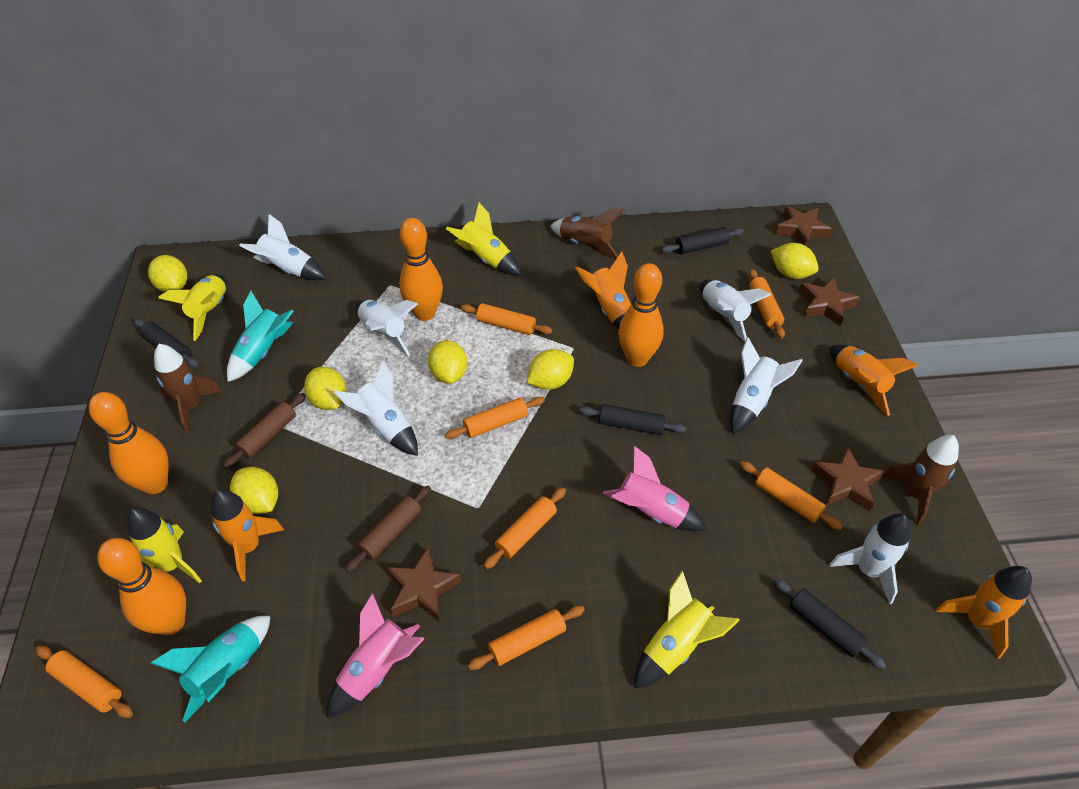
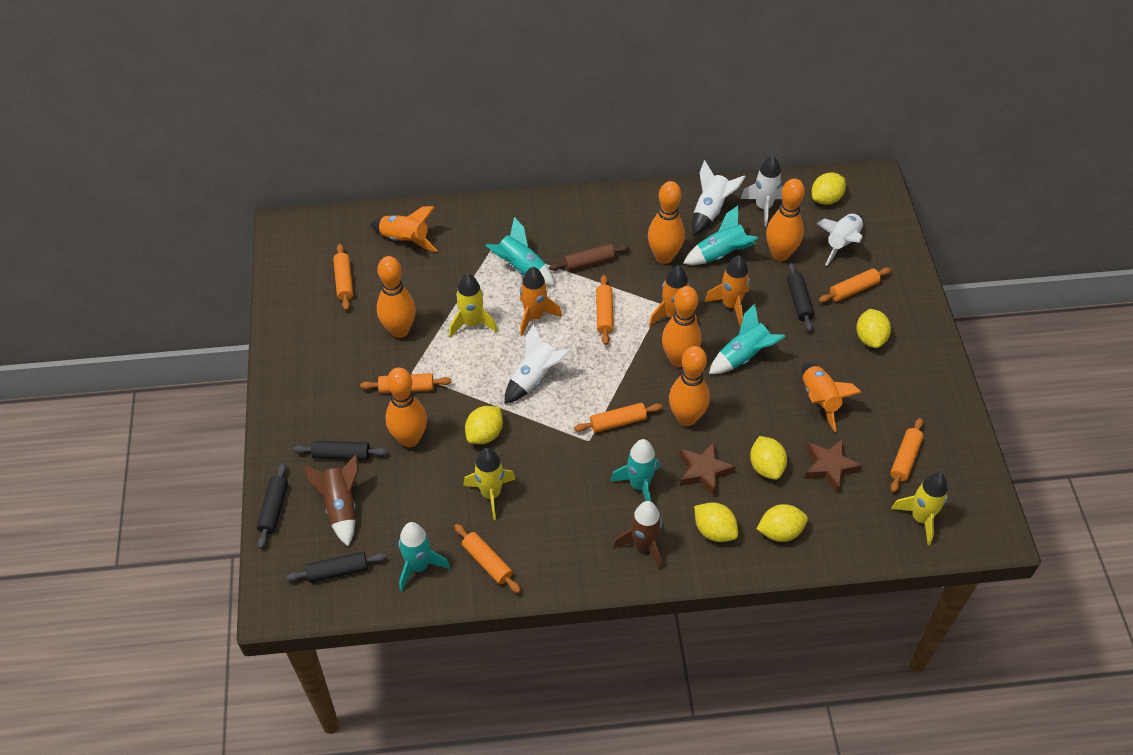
brown rocket: [154,344,223,433] [550,208,624,259] [882,435,959,526] = 3 -> [303,454,359,546] [613,501,662,570] = 2
brown rolling pin: [223,393,306,469] [346,486,431,572] = 2 -> [549,244,630,271] = 1
brown star: [386,547,461,621] [775,206,832,245] [799,277,860,326] [811,446,884,511] = 4 -> [680,442,736,496] [804,439,862,493] = 2
orange bowling pin: [89,392,169,494] [97,538,186,635] [399,218,443,321] [618,263,664,367] = 4 -> [377,256,416,338] [385,367,427,447] [648,181,685,264] [662,286,701,367] [669,346,710,426] [766,178,805,261] = 6
orange rocket: [211,489,284,581] [575,252,631,330] [830,344,919,416] [936,566,1032,659] = 4 -> [370,206,438,252] [520,267,562,336] [649,265,697,326] [704,255,750,326] [802,363,862,432] = 5
pink rocket: [327,593,424,718] [602,446,707,531] = 2 -> none = 0
turquoise rocket: [151,616,270,722] [227,291,294,382] = 2 -> [398,522,450,591] [485,217,555,286] [610,439,660,501] [683,206,758,265] [709,303,786,374] = 5
white rocket: [239,214,327,280] [333,361,418,456] [356,300,418,356] [700,280,771,342] [730,337,803,434] [830,513,911,604] = 6 -> [505,324,571,404] [692,160,746,235] [740,156,783,227] [816,213,864,266] = 4
yellow rocket: [127,508,202,584] [158,274,227,341] [446,203,521,275] [634,571,740,689] = 4 -> [449,273,497,337] [463,448,515,521] [891,473,948,545] = 3

